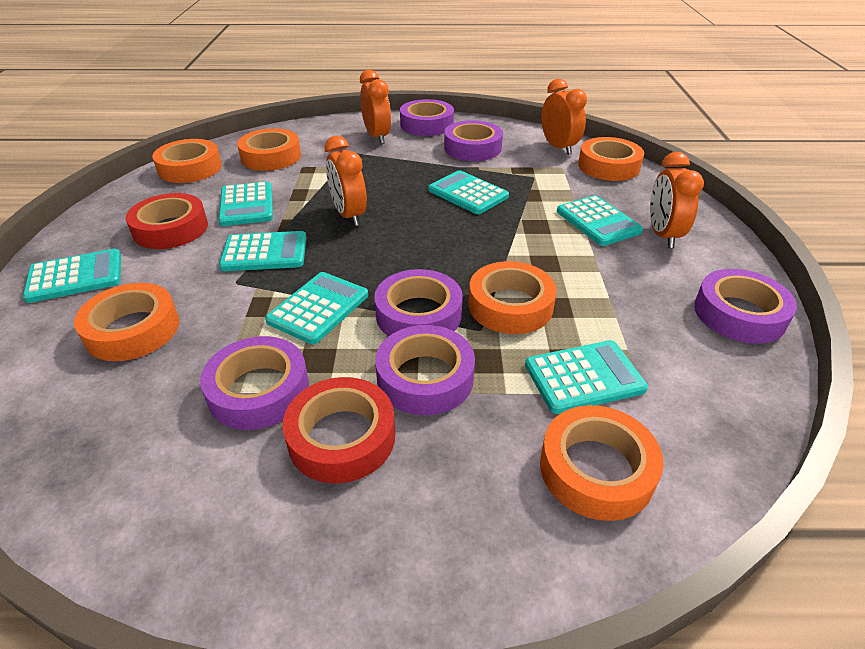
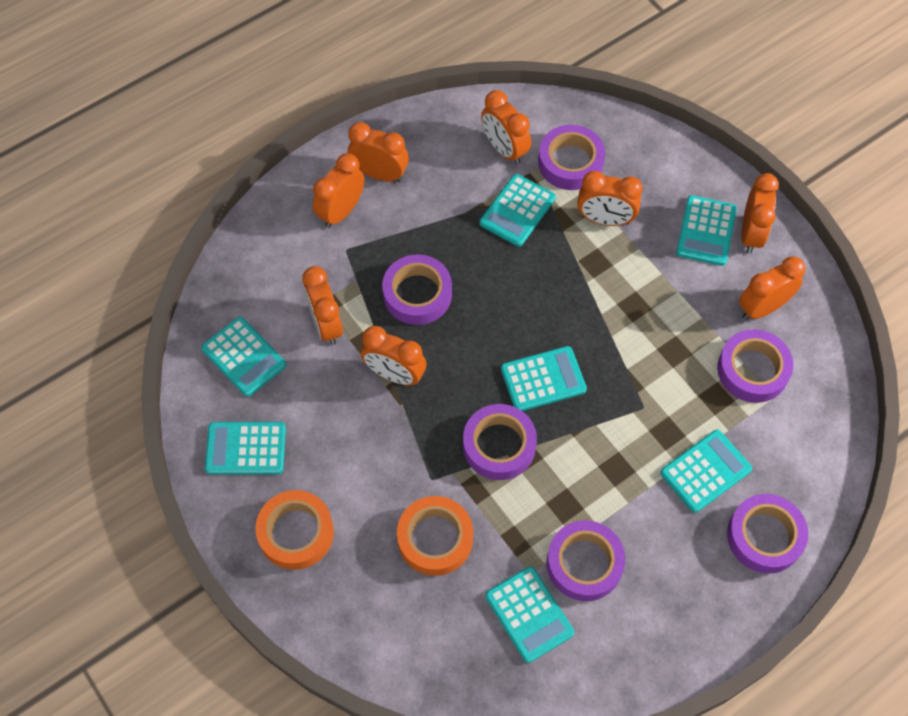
orange clock: [325,136,367,226] [360,70,391,144] [541,79,587,155] [650,152,704,248] = 4 -> [302,266,343,345] [313,153,365,228] [348,122,409,182] [361,326,427,386] [481,90,531,165] [577,171,642,226] [739,256,806,320] [741,173,779,253] = 8
orange tape: [74,283,179,361] [152,139,222,183] [237,128,301,171] [469,261,557,334] [540,405,664,521] [578,137,644,181] = 6 -> [255,490,334,570] [397,496,473,576] = 2
red tape: [126,193,208,249] [283,377,395,483] = 2 -> none = 0

